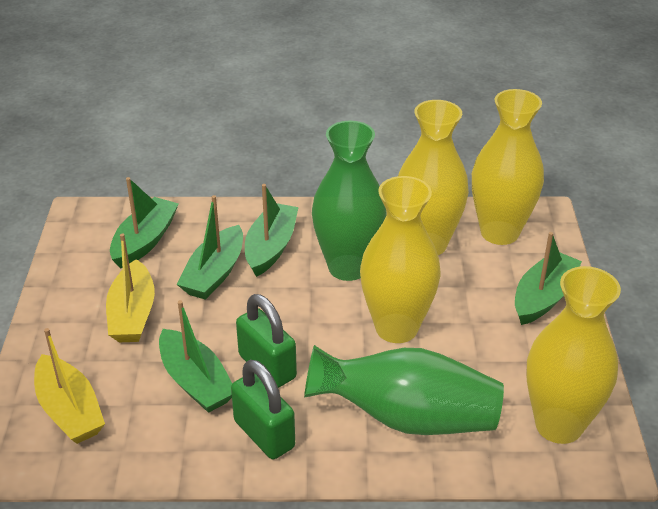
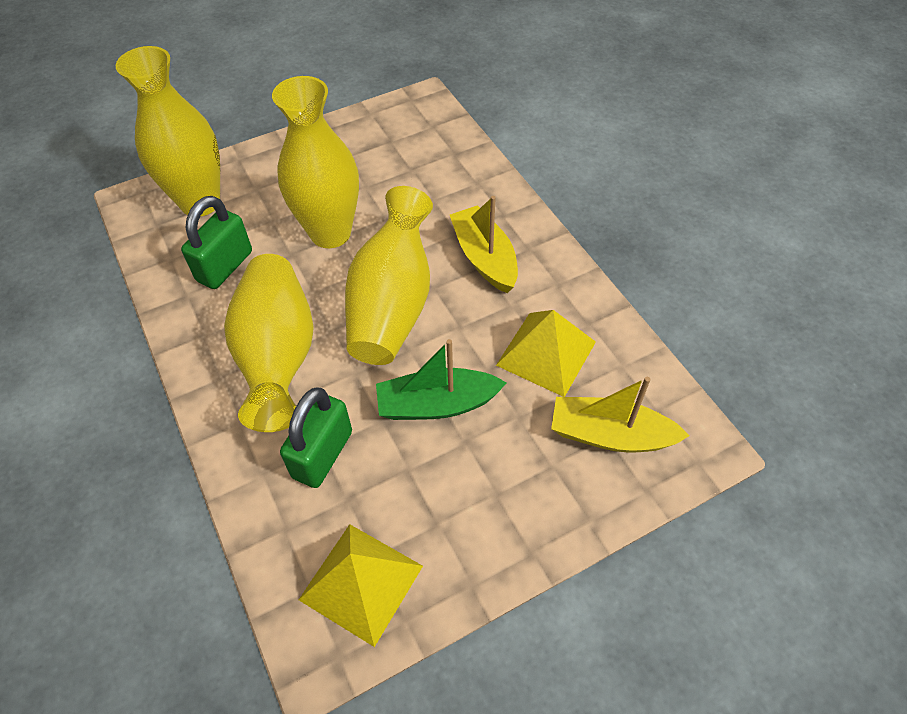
green boat: [110,177,179,269] [159,300,232,413] [177,195,243,300] [245,184,299,277] [515,232,582,325] = 5 -> [376,339,506,420] = 1
green vase: [304,345,504,435] [312,121,387,281] = 2 -> none = 0
yellow pyramid: none = 0 -> [299,524,423,647] [496,310,596,397] = 2

